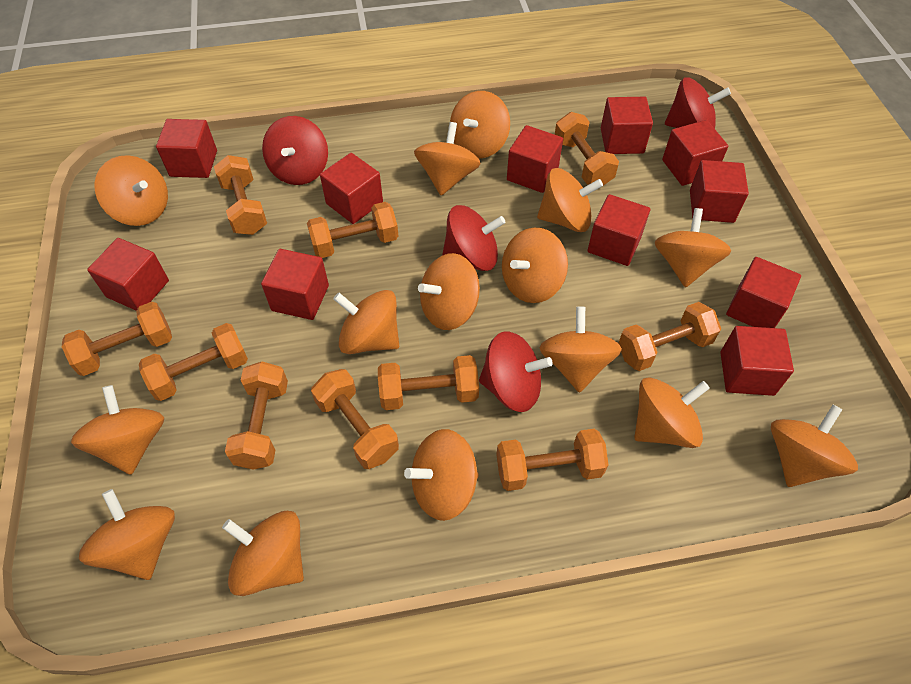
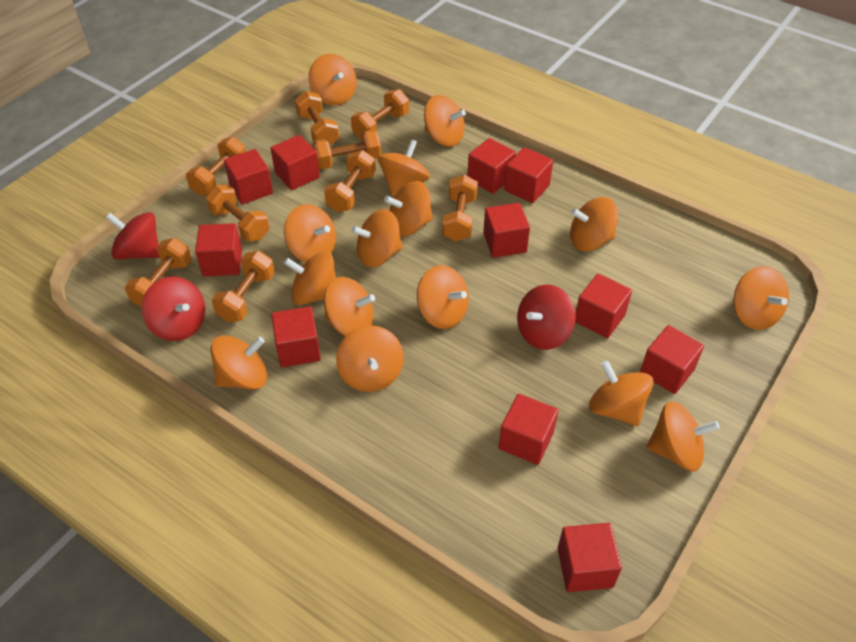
orange dumbbell: [62,302,172,376] [139,323,248,401] [214,155,267,235] [225,361,288,470] [307,202,398,258] [311,369,399,469] [378,355,479,410] [496,429,609,491] [555,112,619,185] [619,302,721,371] = 10 -> [125,238,192,308] [186,137,246,196] [206,185,270,242] [212,251,275,322] [295,91,339,146] [313,130,381,169] [324,150,376,212] [351,89,409,140] [442,174,478,242] = 9
red spinning top: [262,116,328,185] [442,205,505,271] [479,331,553,412] [665,78,731,129] = 4 -> [106,212,160,260] [142,277,205,341] [517,285,576,350] = 3

